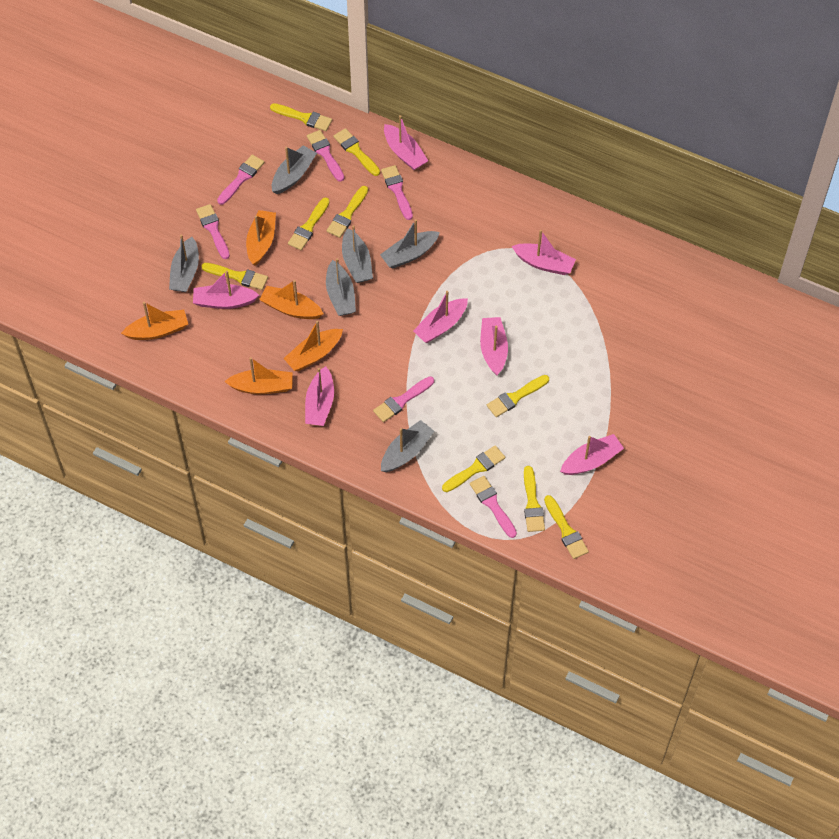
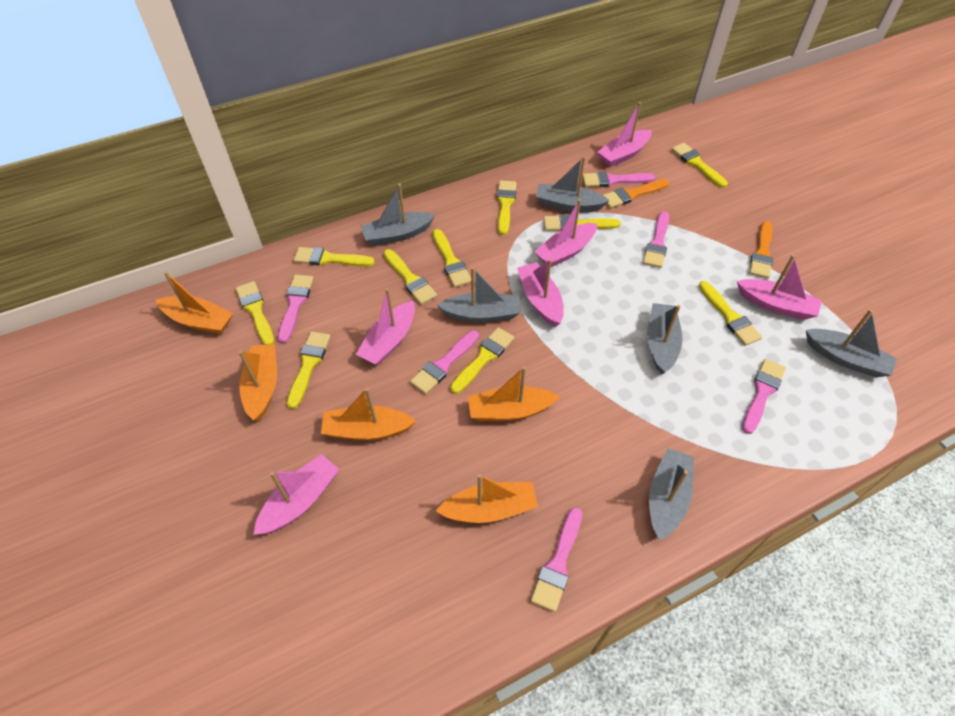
orange brush: none = 0 -> [603,179,669,208] [749,221,773,279] = 2
pink boat: [193,271,259,309] [305,366,334,426] [384,115,428,170] [413,291,468,343] [480,317,508,376] [512,230,576,275] [560,434,624,475] = 7 -> [253,454,340,535] [356,288,415,365] [517,259,564,327] [534,199,597,267] [597,102,652,167] [737,255,822,320] = 6
yellow brush: [201,263,268,290] [270,103,332,131] [288,198,330,250] [326,186,368,238] [333,128,380,176] [442,445,505,492] [487,375,549,417] [524,466,545,532] [544,495,589,559] = 9 -> [235,281,274,345] [287,331,331,409] [294,247,375,266] [383,249,437,305] [433,229,471,287] [450,327,514,394] [497,180,517,235] [544,215,621,231] [671,143,728,188] [699,281,762,346] = 10

